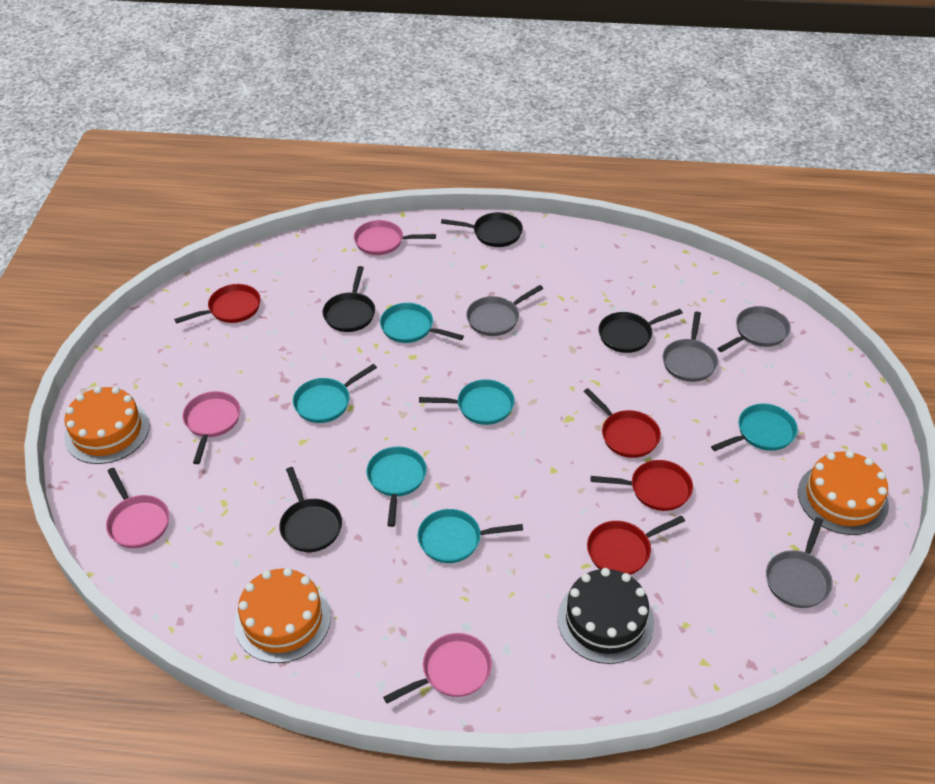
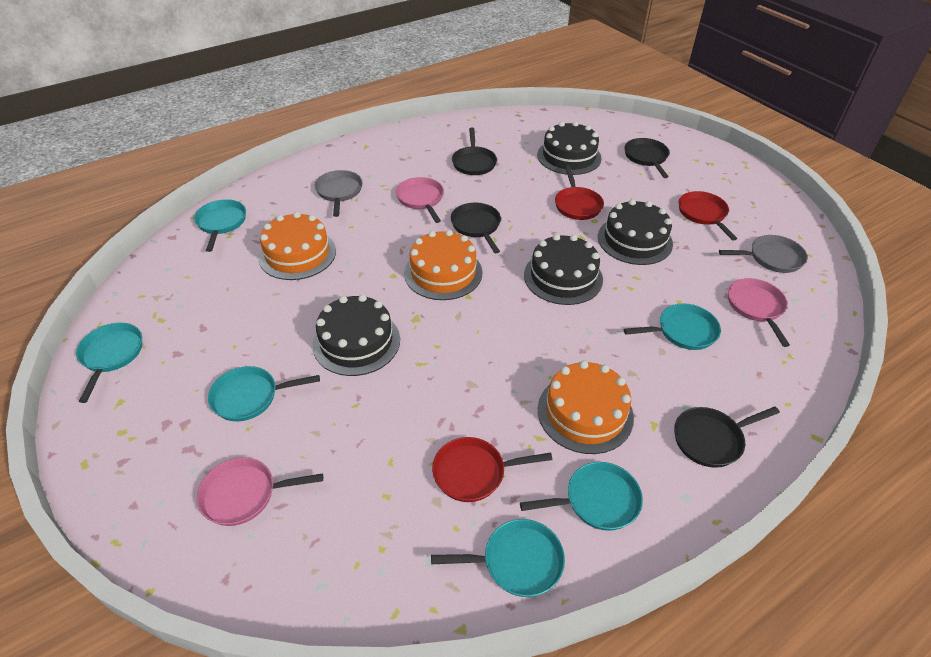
black cake: [557,568,654,664] = 1 -> [312,294,400,376] [524,234,603,305] [537,121,602,175] [598,199,673,265] = 4
grey pan: [466,285,543,336] [663,311,718,382] [717,306,791,352] [766,517,833,608] = 4 -> [315,170,363,217] [719,235,808,273] = 2
pink pan: [106,468,169,548] [182,391,240,464] [354,220,436,255] [383,633,492,704] = 4 -> [197,457,323,526] [396,177,444,223] [728,278,790,347] = 3
red pan: [174,284,261,324] [583,388,661,458] [587,515,685,575] [591,460,693,511] = 4 -> [432,437,553,502] [555,166,604,220] [679,191,737,241] = 3

